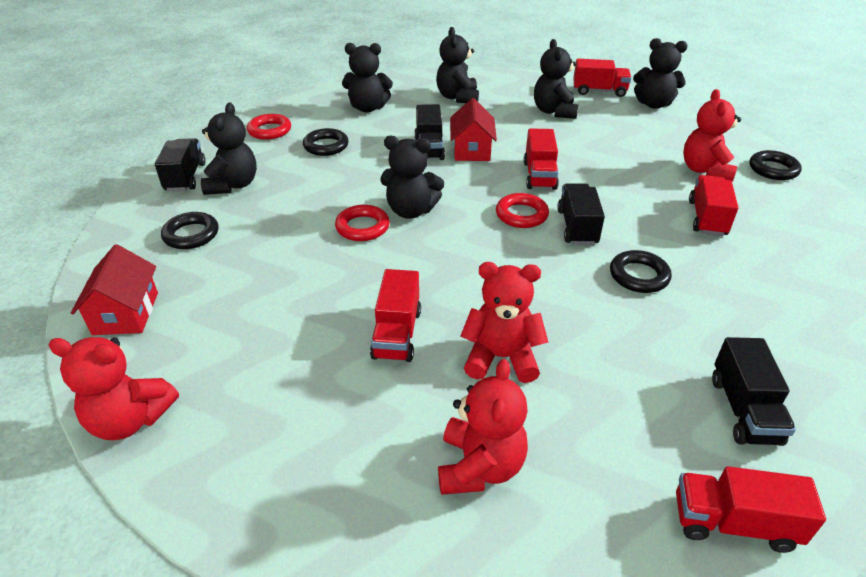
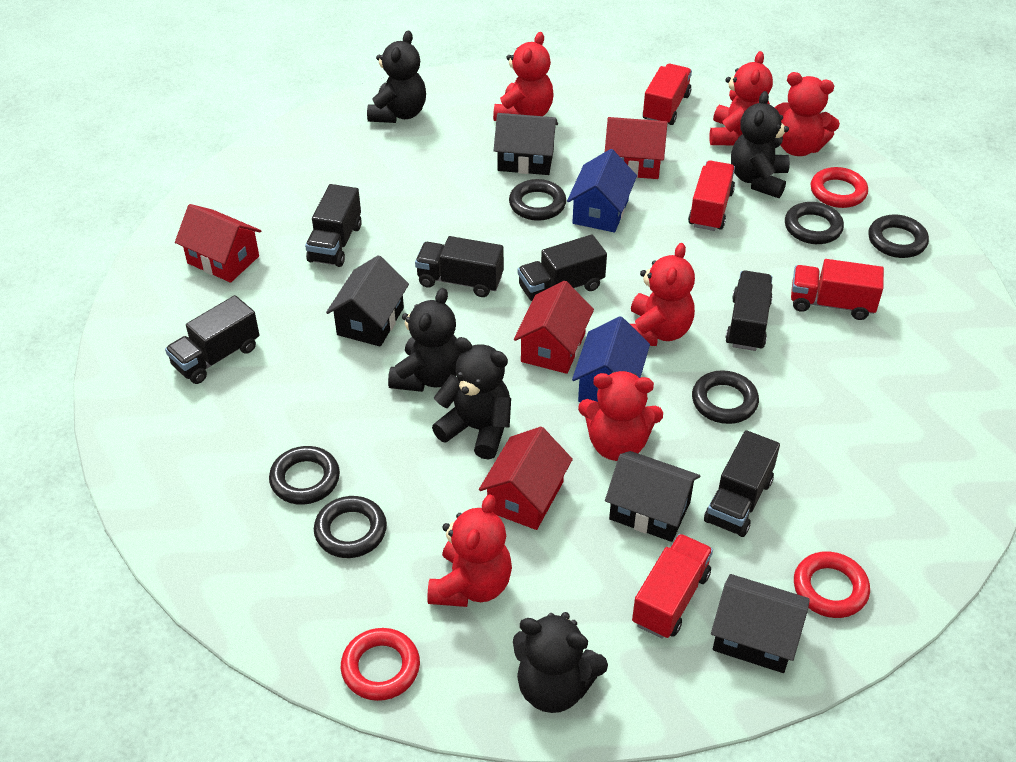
black house: none = 0 -> [326,255,409,347] [493,113,558,175] [605,451,700,542] [711,574,810,673] = 4
black ring: [161,212,218,249] [303,128,349,156] [610,250,672,293] [749,150,802,180] = 4 -> [269,446,340,505] [314,496,387,558] [509,179,566,221] [692,370,759,424] [785,202,844,244] [868,214,929,258] = 6
black teddy bear: [201,102,257,195] [342,43,393,112] [380,136,444,219] [436,27,479,103] [534,39,578,119] [633,38,688,109] = 6 -> [367,31,426,123] [388,288,461,392] [432,337,511,460] [513,612,608,713] [731,91,790,198] = 5
black truck: [155,138,206,191] [415,104,445,160] [557,183,605,245] [712,337,796,446] = 4 -> [165,295,259,384] [305,184,362,267] [415,236,504,297] [518,234,607,301] [704,430,780,537] [725,271,773,351] = 6
blue house: none = 0 -> [567,149,637,232] [572,316,650,402] = 2
red house: [71,244,158,335] [450,98,497,161] = 2 -> [175,204,261,283] [479,427,573,530] [514,281,594,374] [605,117,668,179] = 4
red teddy bear: [48,337,179,440] [438,359,528,495] [460,262,548,383] [683,89,741,182] = 4 -> [427,494,512,607] [493,32,554,121] [578,371,663,461] [630,243,695,346] [709,51,773,145] [774,72,840,156] = 6
red truck: [370,269,421,362] [524,128,559,190] [573,59,631,97] [676,466,826,553] [689,175,738,236] = 5 -> [632,534,713,639] [643,64,692,125] [688,161,735,231] [791,259,884,320] = 4

